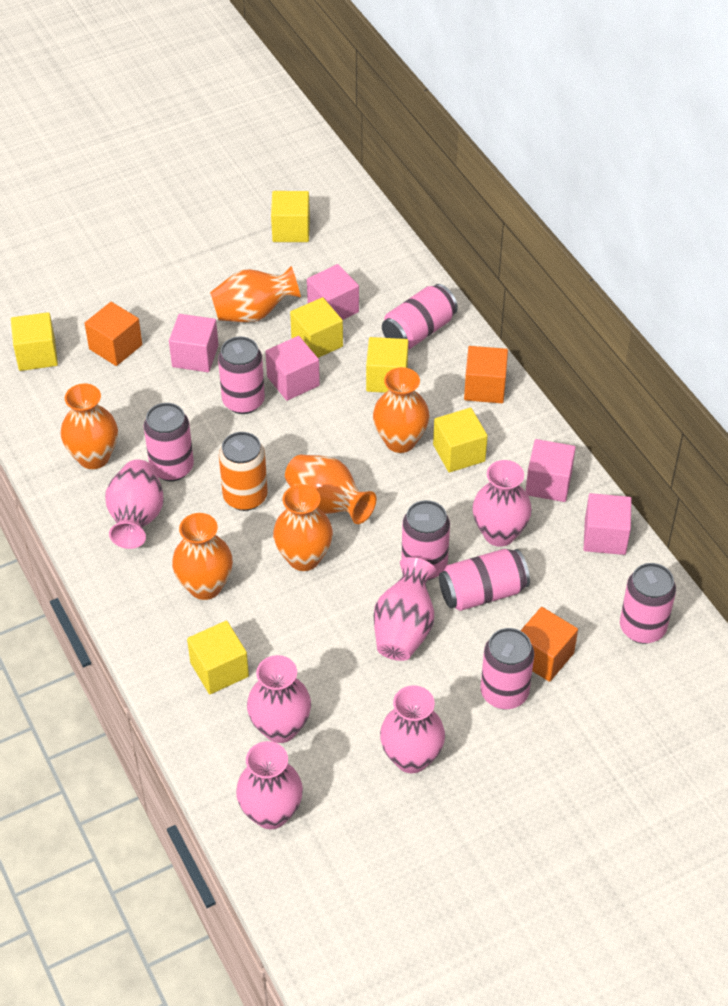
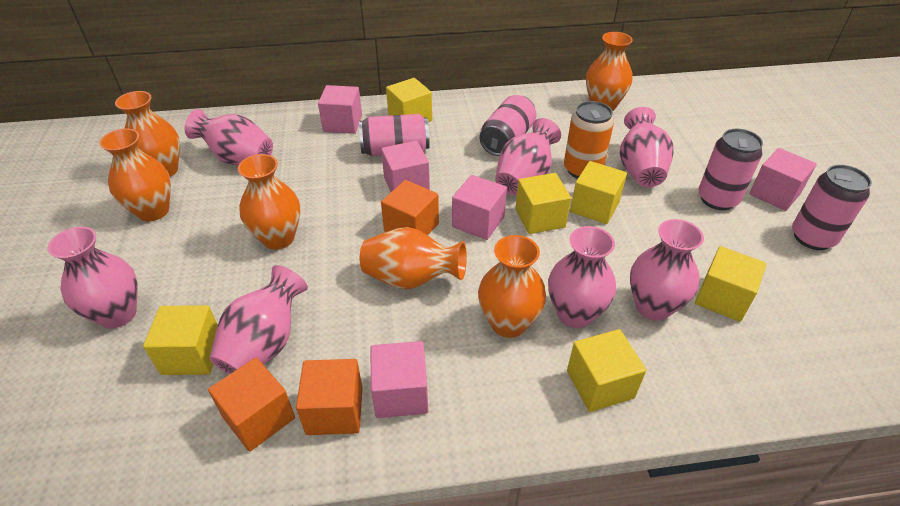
pink can: [144,403,194,481] [218,337,265,414] [382,284,458,349] [401,500,450,580] [439,549,530,611] [480,628,534,710] [620,563,676,644] = 7 -> [359,114,430,156] [479,95,536,156] [698,129,763,210] [792,165,872,250] = 4
pink vase: [105,460,164,549] [236,741,303,829] [247,655,311,743] [374,557,436,661] [380,685,445,773] [472,460,532,547] = 6 -> [47,226,138,329] [185,109,273,165] [209,265,308,374] [495,118,561,195] [548,226,616,328] [620,107,674,187] [630,219,704,321] = 7

